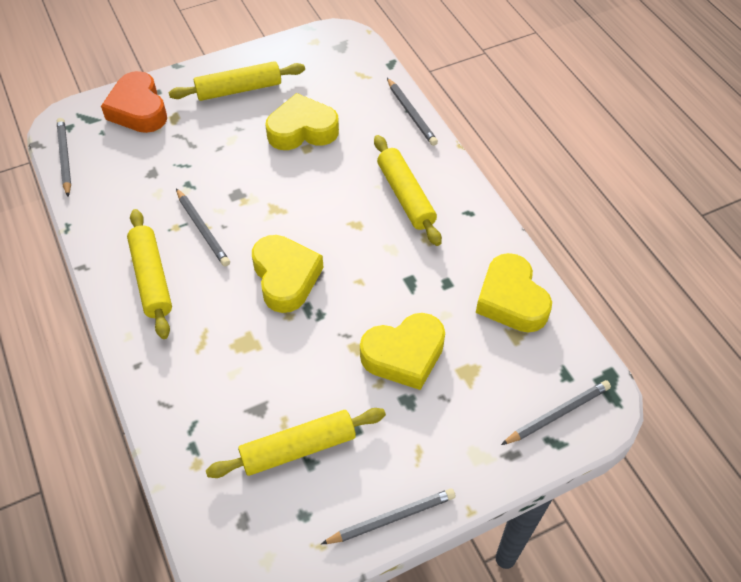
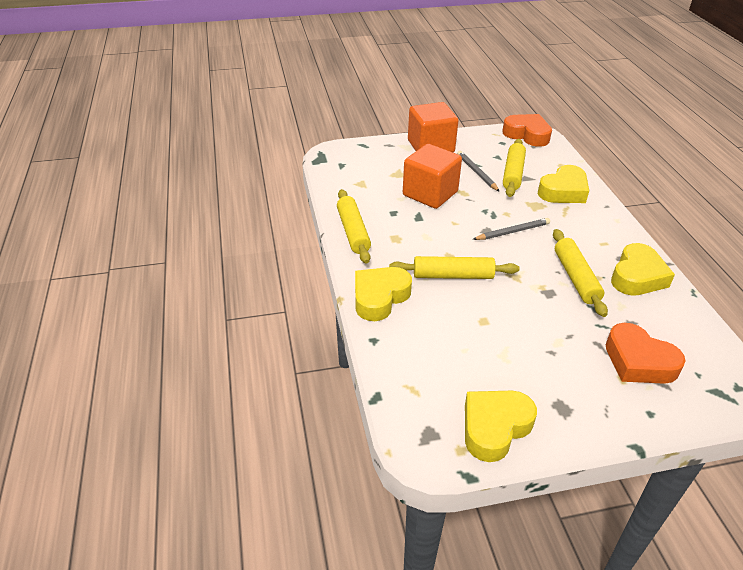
grey pencil: [57,118,71,197] [176,188,230,267] [321,488,456,544] [387,78,438,146] [501,380,611,445] = 5 -> [457,151,500,192] [472,218,550,240] = 2
orange cube: none = 0 -> [403,144,462,209] [408,102,458,152] = 2
orange heart: [101,71,167,133] = 1 -> [502,114,552,147] [606,323,685,384] = 2

